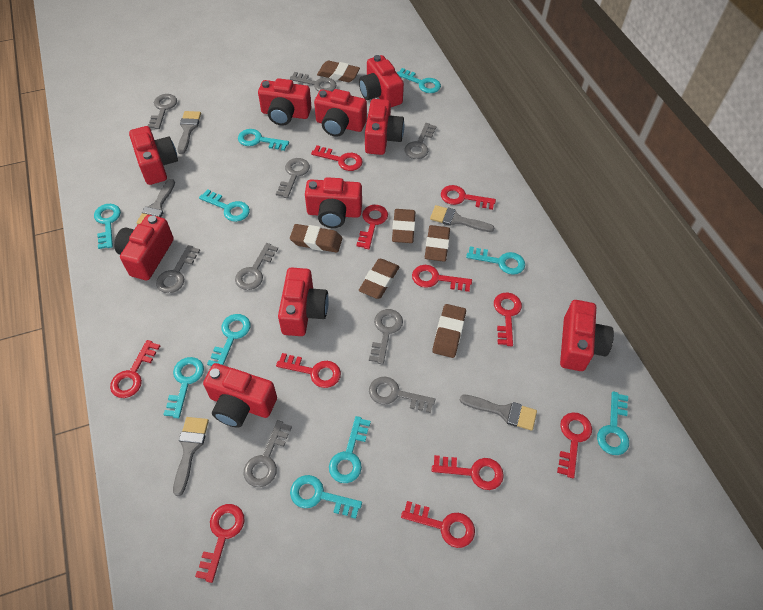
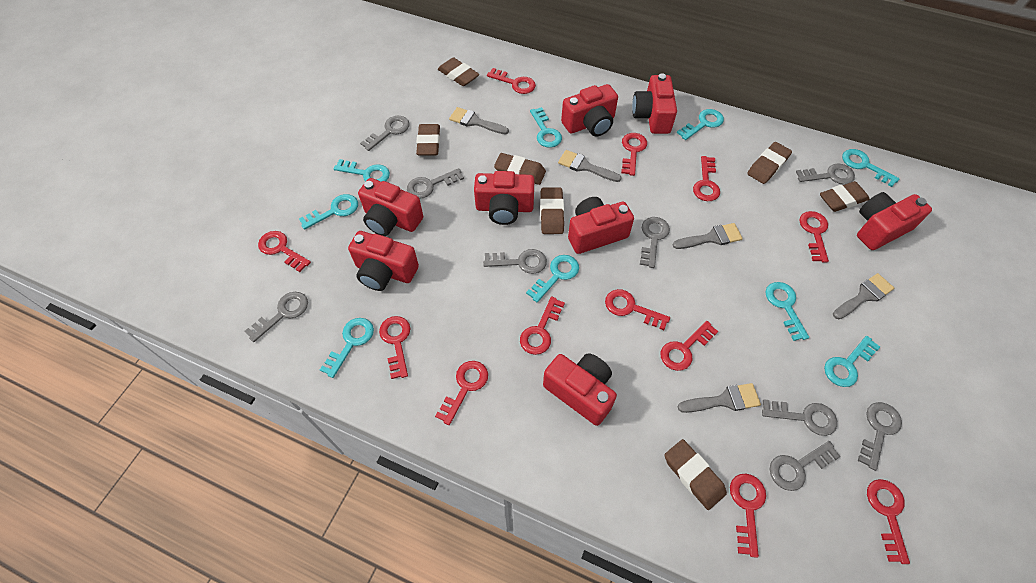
brown eraser: [290,224,342,253] [317,60,360,82] [359,259,400,299] [392,209,415,243] [425,225,450,262] [433,304,466,358] = 6 -> [416,124,440,156] [438,57,479,86] [494,153,546,185] [540,187,564,234] [665,439,727,510] [747,142,792,184] [820,181,870,212] = 7
red camera: [114,215,174,280] [129,126,178,185] [203,363,277,428] [258,78,312,126] [278,267,329,336] [305,177,362,228] [314,89,367,137] [359,55,404,107] [365,99,404,155] [560,300,614,371] = 10 -> [348,231,419,291] [358,178,423,236] [474,171,535,225] [543,354,617,426] [561,84,618,137] [568,197,634,254] [632,74,677,134] [857,192,932,250] = 8
red key: [110,340,160,398] [195,504,244,583] [276,353,341,388] [311,145,363,171] [356,205,388,249] [401,501,475,548] [412,265,472,292] [432,455,504,490] [441,185,496,210] [494,292,522,346] [557,412,592,478] = 11 -> [258,231,311,272] [379,316,410,379] [435,361,488,425] [487,68,536,94] [520,296,565,355] [605,289,670,330] [621,133,647,176] [661,321,718,371] [693,156,720,201] [730,474,766,558] [799,211,829,263] [867,479,910,564] = 12
turquoise key: [94,204,121,249] [163,357,204,418] [199,189,250,222] [207,314,251,366] [238,129,289,151] [290,475,362,519] [329,416,371,483] [397,68,441,93] [466,246,525,275] [597,391,629,455] = 10 -> [299,194,358,230] [320,318,374,378] [334,159,390,182] [526,255,579,303] [530,107,562,148] [677,109,724,140] [765,282,809,341] [824,336,880,387] [842,149,900,187] = 9

